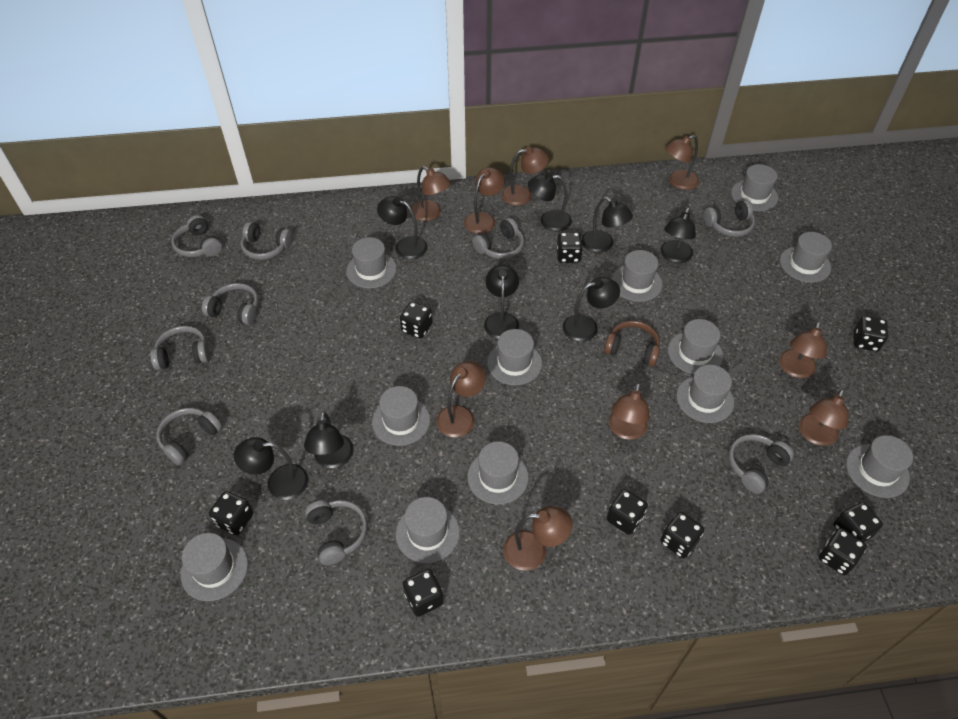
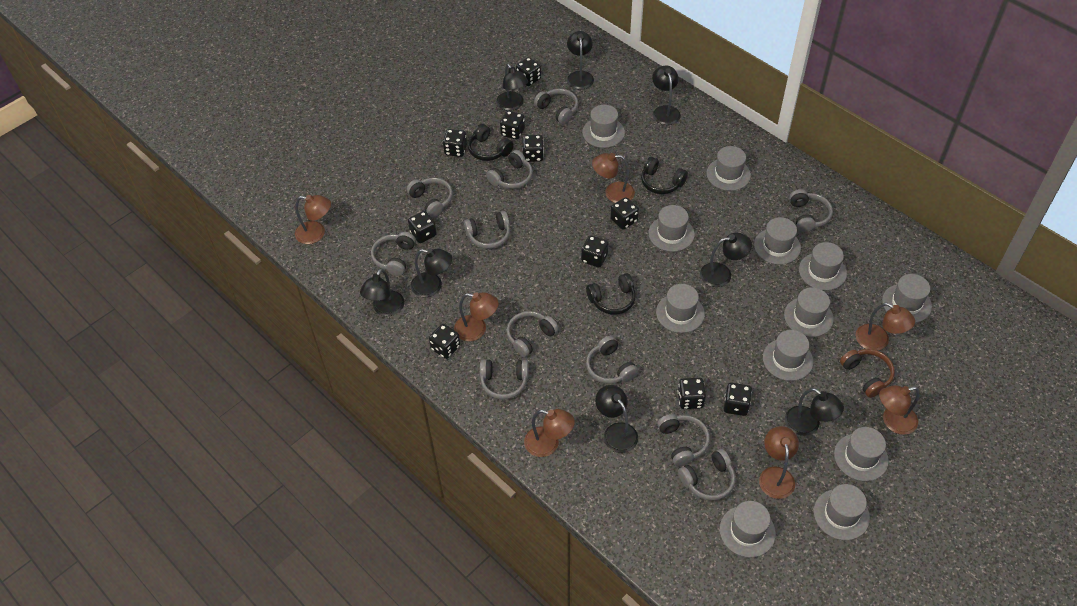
black dice: [209,491,253,535] [400,302,432,338] [403,569,444,617] [557,232,583,263] [607,489,648,535] [661,512,704,559] [819,528,867,575] [834,502,883,542] [854,316,888,352] = 9 -> [408,211,437,243] [429,324,460,359] [443,129,467,157] [500,111,525,140] [516,57,541,86] [522,135,544,162] [581,235,608,267] [610,197,639,230] [678,378,706,409] [723,383,752,416] = 10
black headphones: none = 0 -> [468,124,513,161] [586,273,636,315] [641,157,688,194] = 3
brown lamp: [410,166,451,221] [436,361,486,437] [464,167,505,234] [501,146,549,206] [503,506,573,571] [609,383,650,440] [665,135,699,190] [779,322,827,378] [799,389,849,446] = 9 -> [295,195,331,244] [454,292,499,341] [524,409,575,457] [592,153,635,203] [759,426,799,499] [856,303,915,351] [879,385,920,435] = 7
grey headphones: [150,326,209,370] [156,408,222,465] [171,215,222,257] [202,283,259,325] [241,222,293,260] [305,500,368,565] [472,218,524,259] [704,200,755,237] [728,434,794,494] = 9 -> [371,232,416,276] [407,178,453,218] [464,211,510,249] [480,359,529,400] [486,150,533,189] [507,311,559,357] [534,89,578,124] [586,336,638,384] [657,414,710,466] [678,449,736,501] [789,189,833,232] = 11

